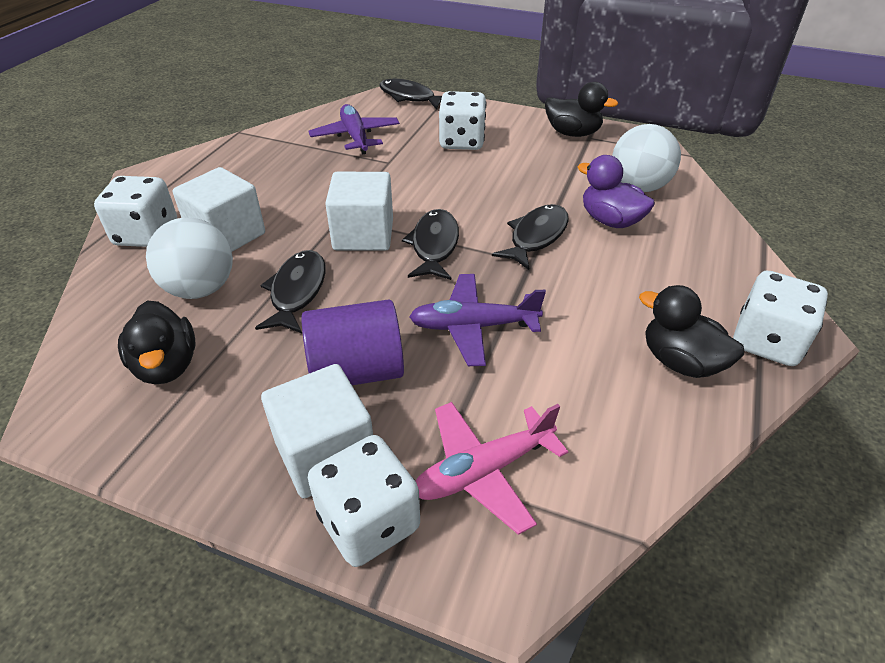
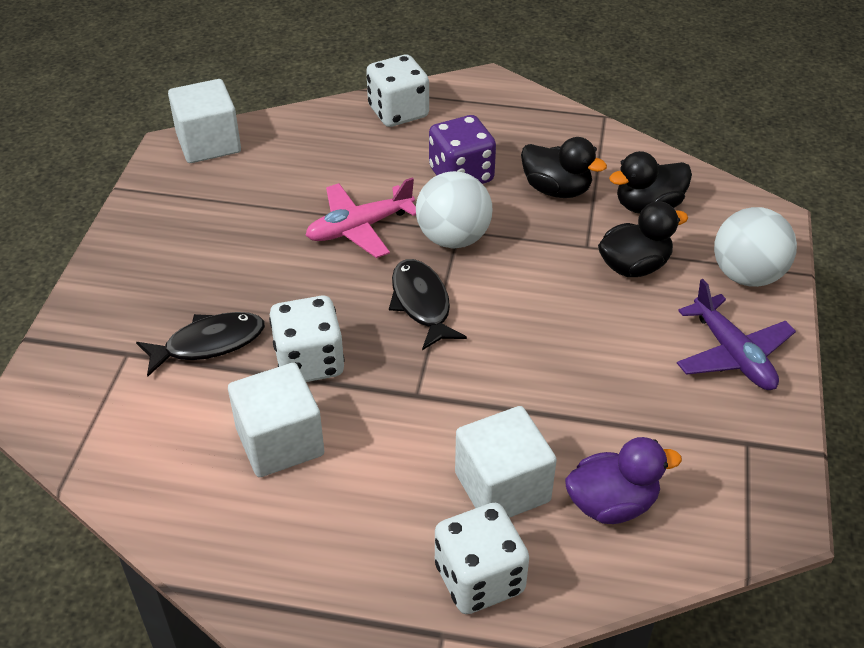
black fish: [255,250,326,333] [379,79,442,109] [402,209,459,280] [492,204,569,270] = 4 -> [136,312,265,377] [389,259,467,350] = 2
purple cylinder: [301,299,404,385] = 1 -> none = 0
purple dice: none = 0 -> [429,115,496,184] = 1
purple plane: [308,104,400,154] [409,274,546,366] = 2 -> [677,279,796,390] = 1
white dice: [94,176,177,247] [308,435,420,567] [439,91,486,150] [733,271,828,366] = 4 -> [269,296,345,382] [366,55,429,127] [435,503,529,614] = 3

